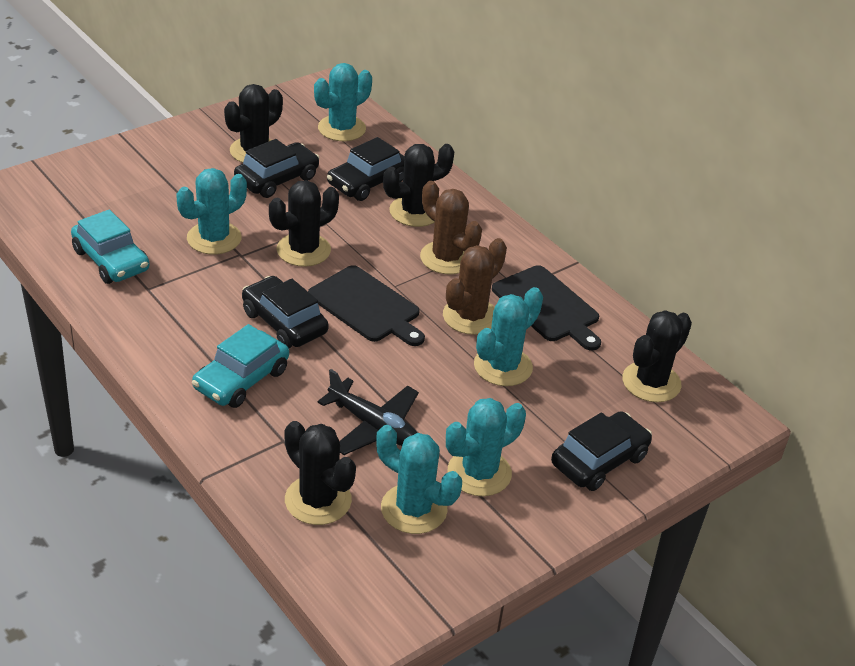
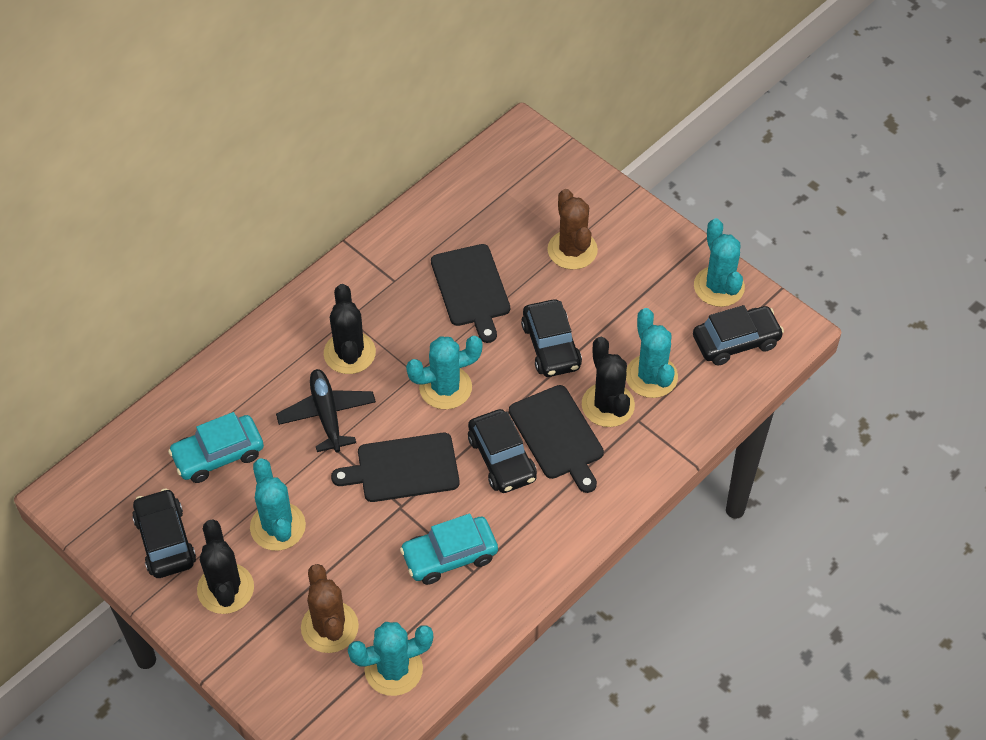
black cactus: [224,84,283,163] [269,180,339,267] [284,421,356,525] [383,144,454,227] [622,310,692,402] = 5 -> [197,519,254,614] [324,284,376,374] [582,337,635,427] = 3
black cutting board: [308,265,425,346] [492,265,601,351] = 2 -> [331,433,460,502] [431,244,510,343] [509,385,604,493] = 3

